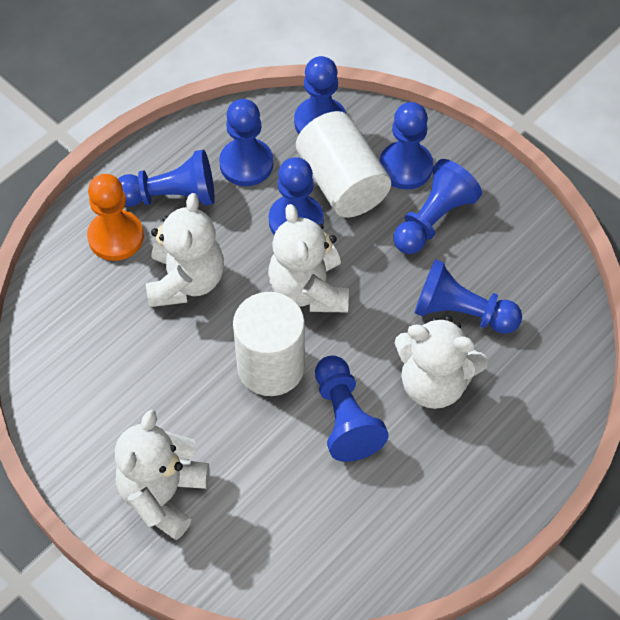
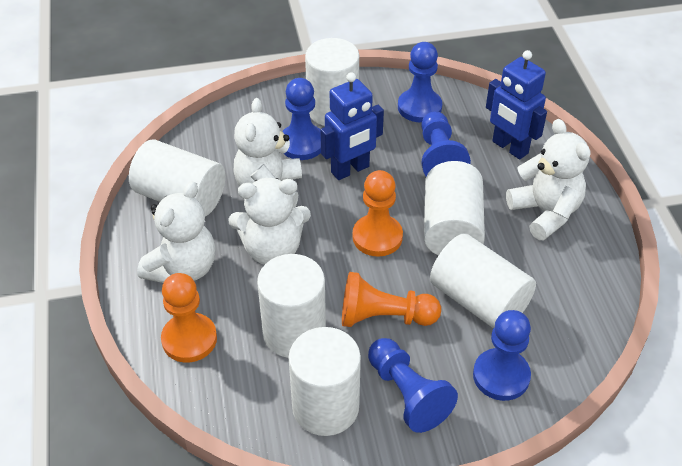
blue pawn: [118,149,215,207] [219,99,273,186] [269,157,324,235] [294,56,346,134] [315,355,388,462] [379,102,433,190] [394,159,482,254] [415,259,522,334] = 8 -> [282,78,321,160] [368,338,458,433] [398,42,442,122] [421,111,471,176] [473,310,531,401] = 5
blue robot: none = 0 -> [320,72,384,180] [486,50,547,160] = 2
orange pawn: [87,174,144,261] = 1 -> [161,273,217,363] [342,272,441,327] [353,170,403,257] = 3
white cylinder: [233,292,305,396] [296,111,391,218] = 2 -> [129,140,225,217] [257,254,326,358] [289,327,361,436] [305,38,359,126] [424,161,485,256] [430,234,536,329] = 6

